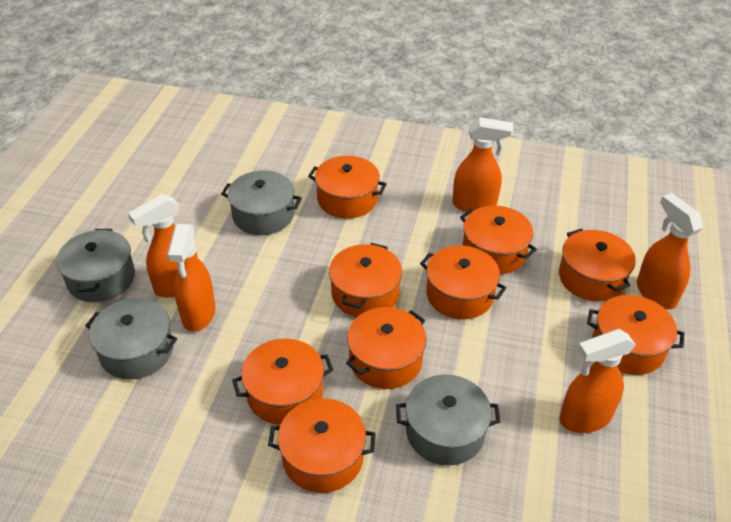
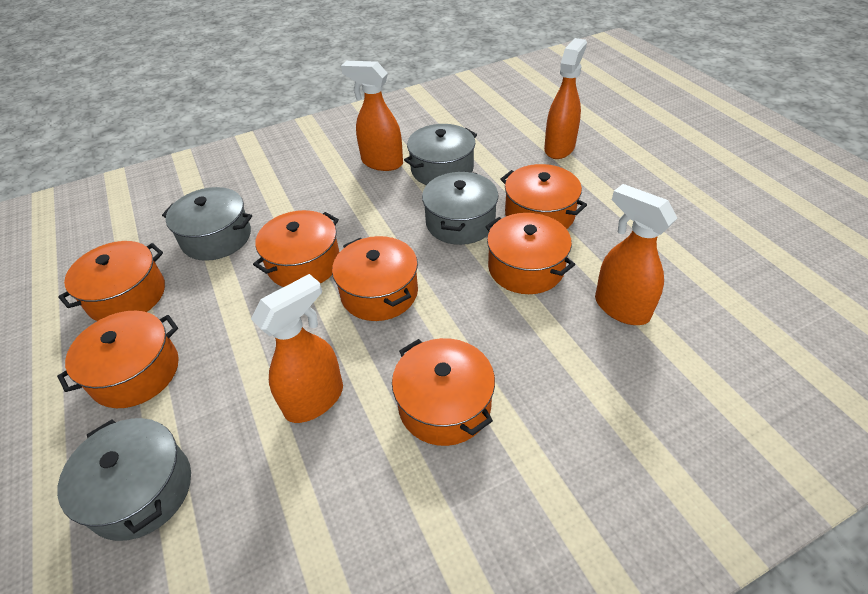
orange pot: [232,339,333,425] [268,398,376,493] [308,156,387,219] [329,243,402,317] [346,307,427,389] [420,245,507,319] [460,206,537,274] [559,229,636,302] [587,295,684,375] = 9 -> [57,311,179,408] [58,241,165,321] [253,210,340,287] [332,236,418,321] [392,338,495,446] [485,213,575,294] [501,164,587,229] = 7
orange spray bottle: [128,194,198,298] [167,224,216,332] [452,117,514,212] [560,329,636,433] [637,193,703,310] = 5 -> [251,274,343,423] [341,61,403,171] [544,38,587,159] [595,184,677,325] = 4

